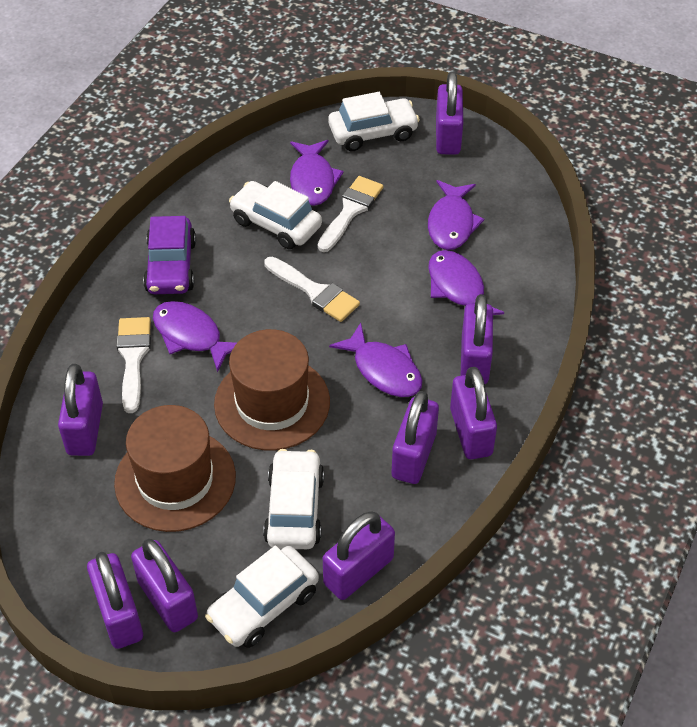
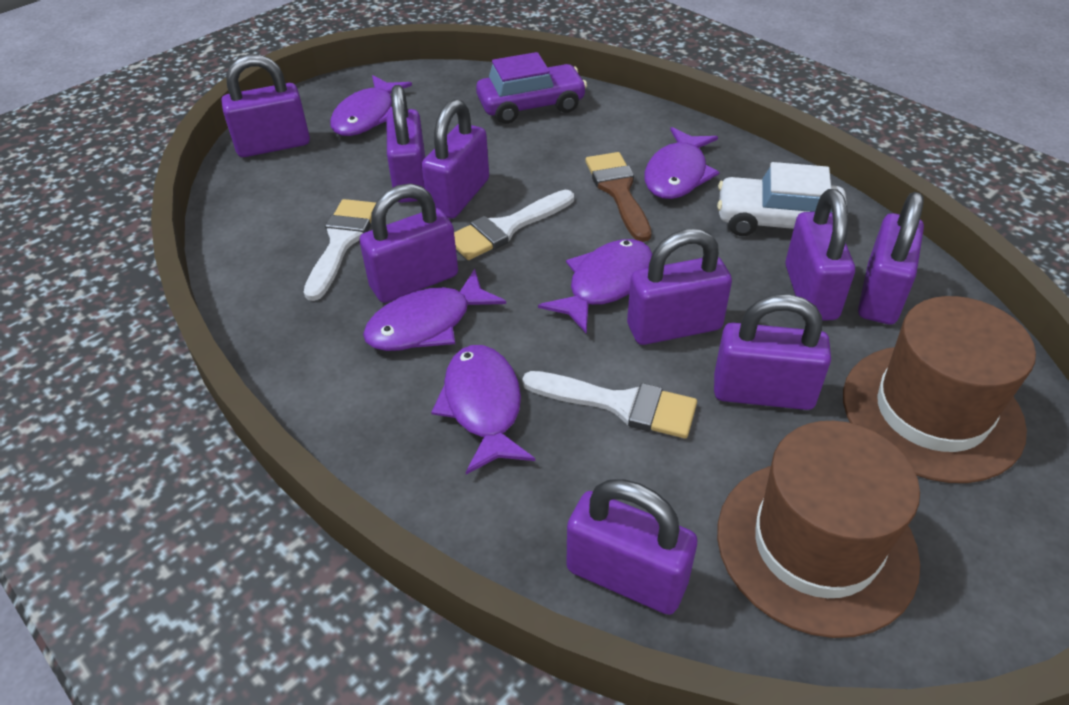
brown brush: none = 0 -> [585,152,651,242] = 1
purple padlock: [58,364,103,456] [87,552,143,649] [131,539,198,632] [323,511,395,600] [391,391,439,484] [436,71,463,155] [450,367,497,459] [460,294,493,384] = 8 -> [221,54,310,157] [359,183,458,303] [387,85,425,203] [422,99,489,219] [566,479,697,615] [627,229,732,345] [714,294,831,410] [785,189,855,321] [858,192,924,325] = 9
white car: [205,546,319,648] [229,181,322,249] [263,449,324,549] [328,92,420,151] = 4 -> [717,162,847,236] = 1

